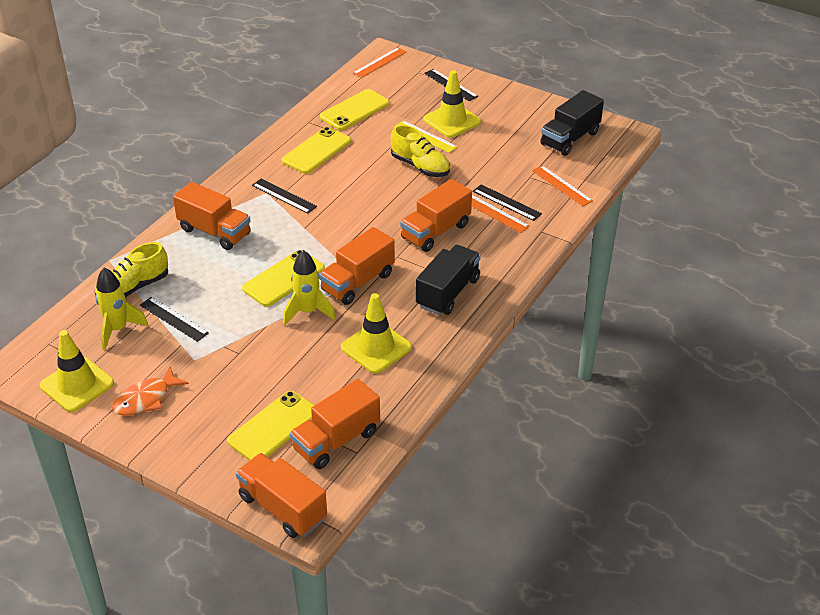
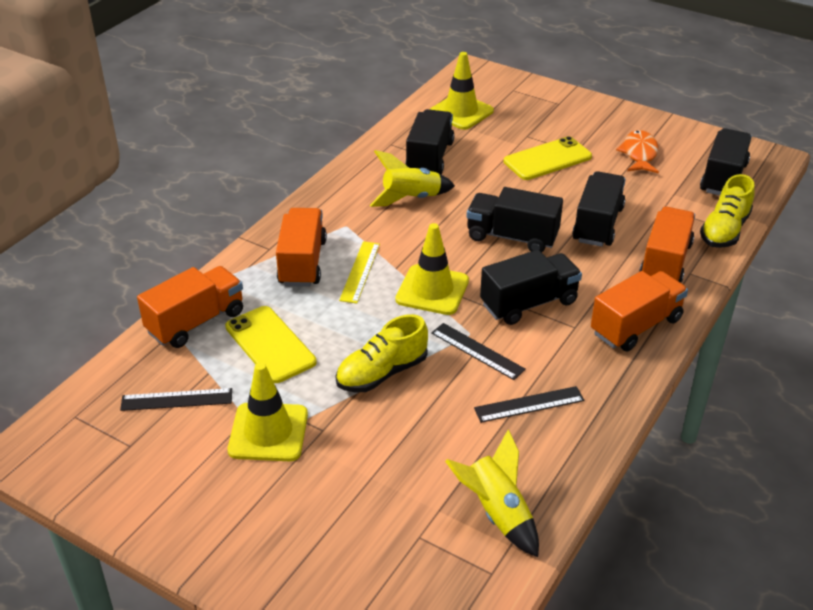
black ruler: [140,297,209,342] [252,178,317,214] [424,69,478,101] [473,184,542,221] = 4 -> [120,388,232,411] [431,323,526,380] [474,386,584,423] = 3
black truck: [416,245,481,315] [540,90,604,156] = 2 -> [405,109,454,174] [466,187,563,252] [480,250,582,325] [572,171,626,247] [700,128,752,195] = 5
orange ruler: [353,47,406,78] [472,195,530,233] [532,165,593,206] = 3 -> none = 0
orange truck: [173,182,251,250] [236,453,327,538] [290,379,380,469] [319,227,395,305] [400,179,472,252] = 5 -> [137,266,243,348] [276,208,327,287] [591,271,688,351] [639,207,695,283] = 4
yellow phone: [227,391,315,461] [242,250,325,307] [282,127,351,174] [320,89,390,130] = 4 -> [225,306,317,383] [504,136,592,180] = 2

